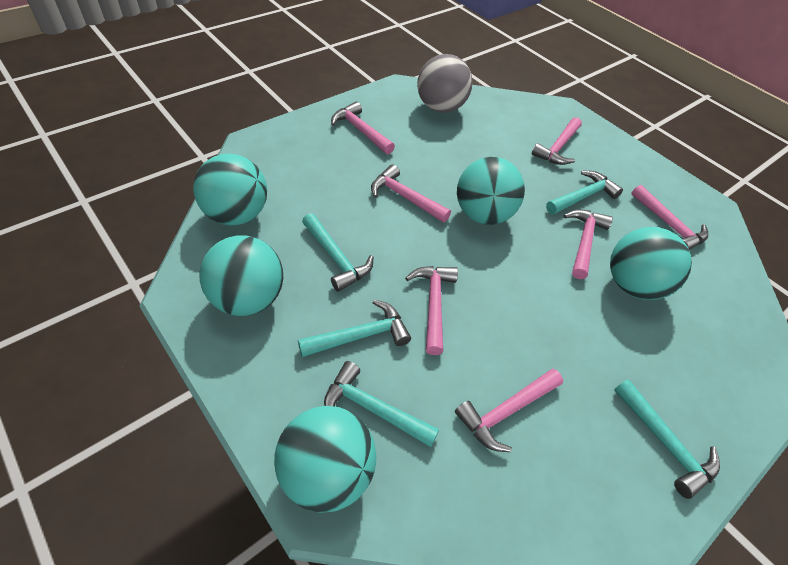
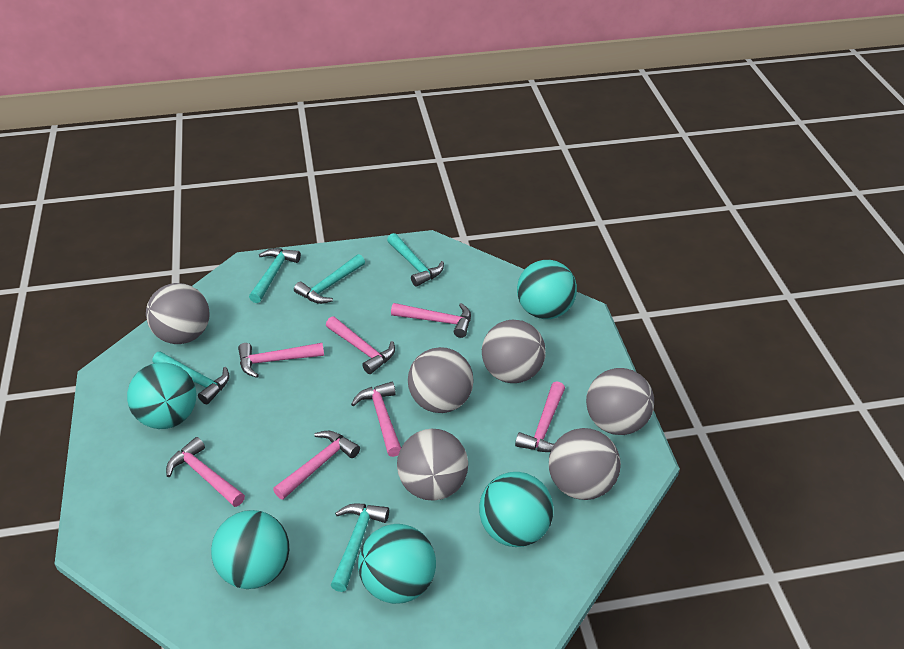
grey ball: [417,54,473,113] = 1 -> [146,283,210,344] [397,429,468,501] [408,347,474,413] [482,319,546,383] [549,428,621,500] [586,368,654,435] = 6

